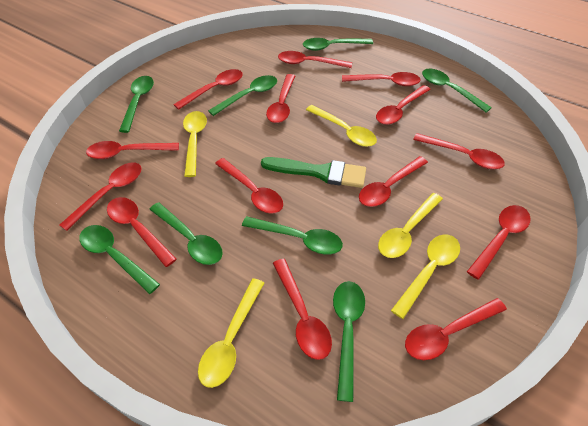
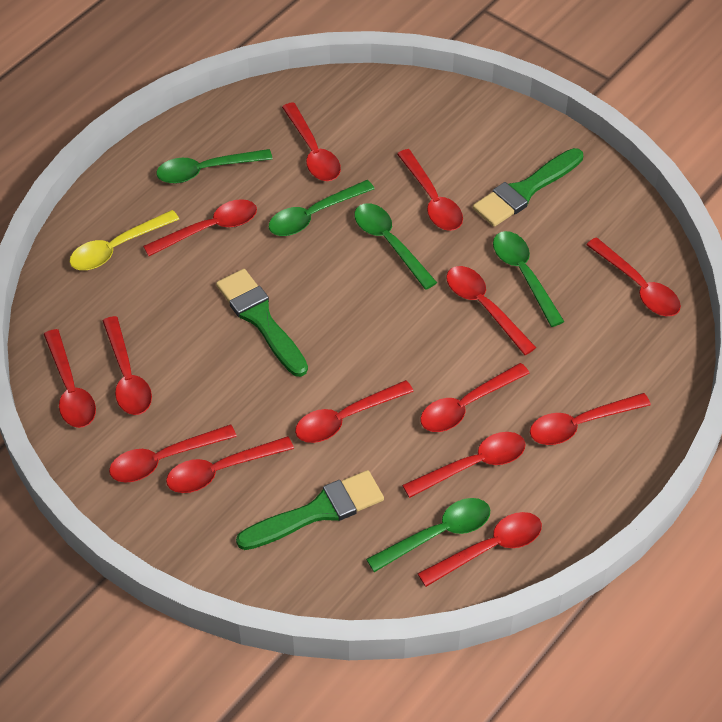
green brush: [261,157,366,188] = 1 -> [216,269,308,377] [236,470,384,550] [473,148,583,227] = 3
green spoon: [79,225,160,294] [119,76,154,133] [149,202,223,265] [208,75,277,116] [242,216,343,255] [303,38,373,51] [333,281,365,402] [422,69,492,112] = 8 -> [156,149,273,183] [269,180,375,236] [354,203,437,290] [366,498,490,572] [493,231,565,327] = 5
yellow spoon: [183,111,207,177] [198,278,264,388] [306,105,377,147] [378,193,443,258] [391,234,460,319] = 5 -> [70,210,179,270] = 1

